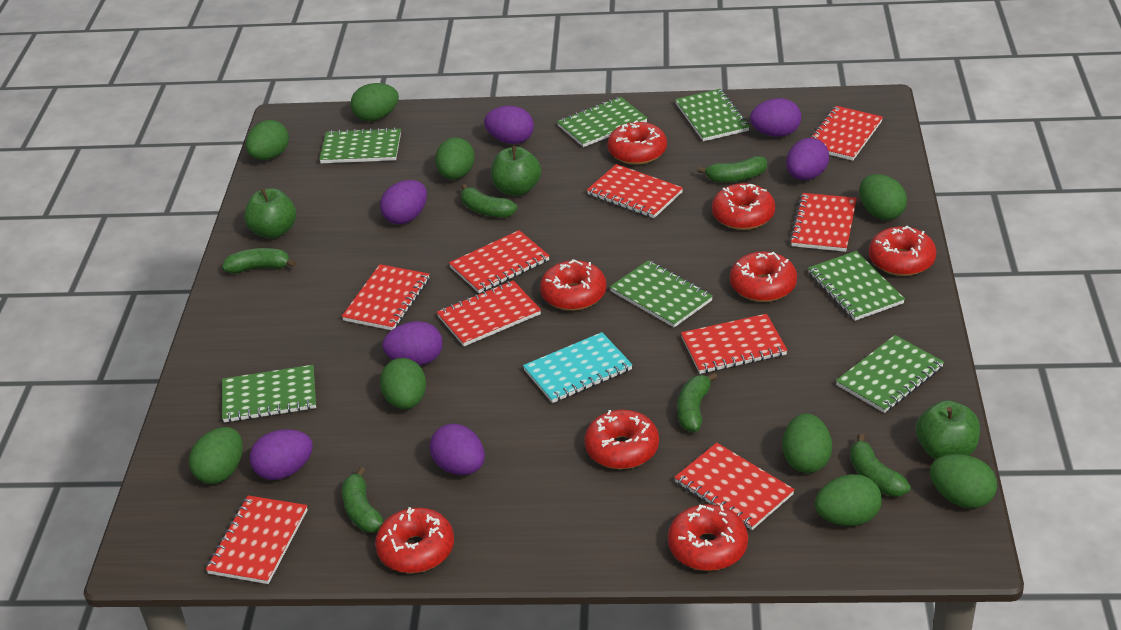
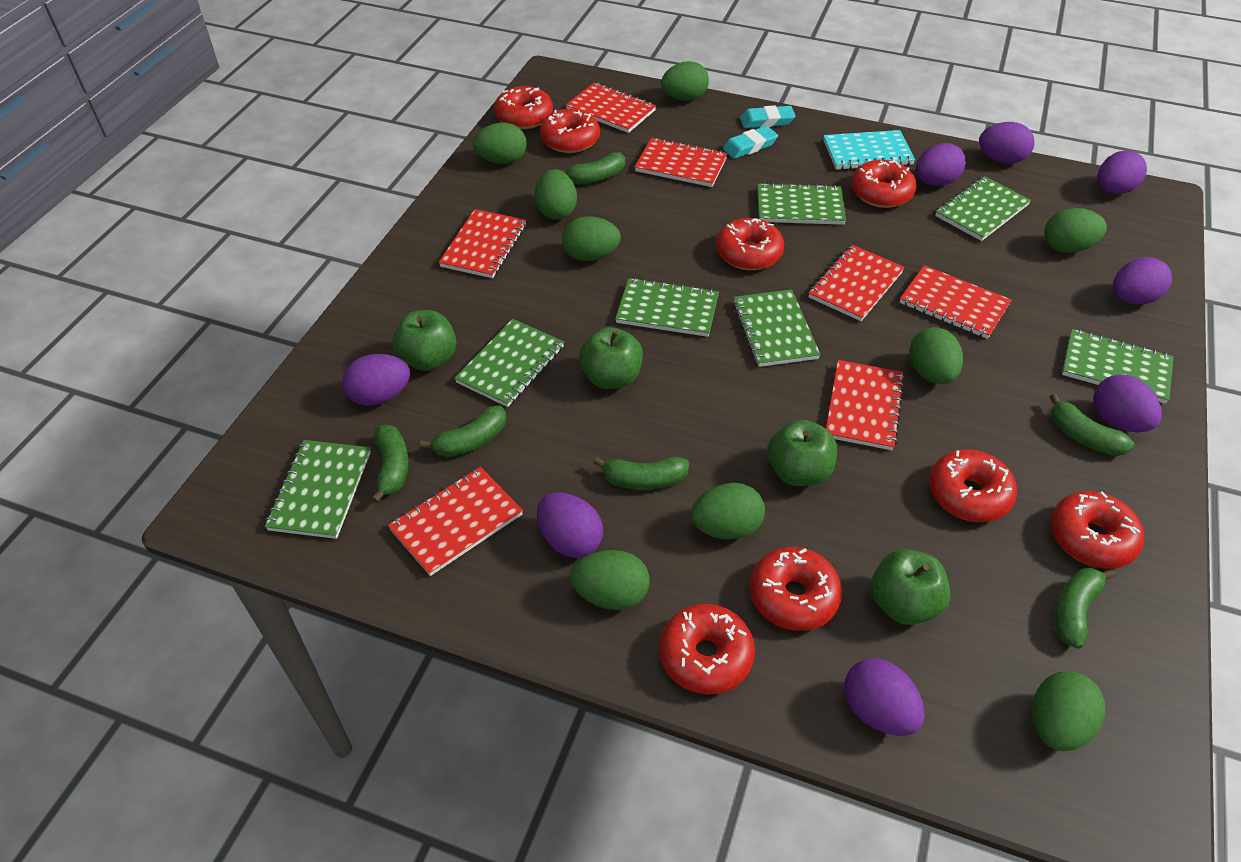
green apple: [244,188,296,239] [491,146,541,196] [916,400,980,460] = 3 -> [392,310,457,371] [579,327,643,389] [767,420,837,486] [871,549,951,625] = 4
purple egg: [250,429,313,480] [380,180,427,224] [382,321,443,365] [430,424,485,475] [484,106,534,144] [750,98,801,137] [786,138,829,180] = 7 -> [342,354,410,406] [537,493,603,558] [844,658,925,736] [916,143,966,186] [979,122,1035,164] [1094,374,1162,432] [1097,150,1147,194] [1113,257,1172,305] = 8
red notebook: [206,496,307,584] [342,264,429,330] [437,280,541,346] [449,230,550,293] [587,164,683,218] [674,443,795,530] [681,314,788,374] [790,193,857,252] [809,106,883,161] = 9 -> [388,467,523,576] [439,209,526,278] [566,83,656,133] [635,138,727,187] [809,245,905,321] [826,360,905,450] [900,265,1012,339] = 7
turquoise eraser: none = 0 -> [723,126,778,159] [740,105,795,128] = 2

